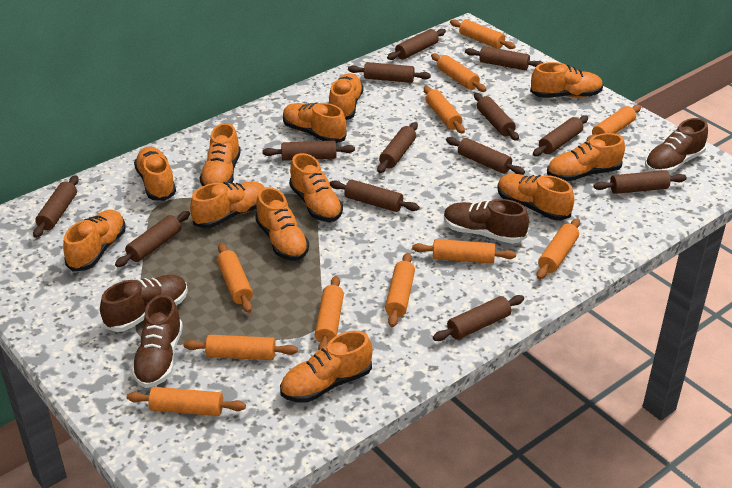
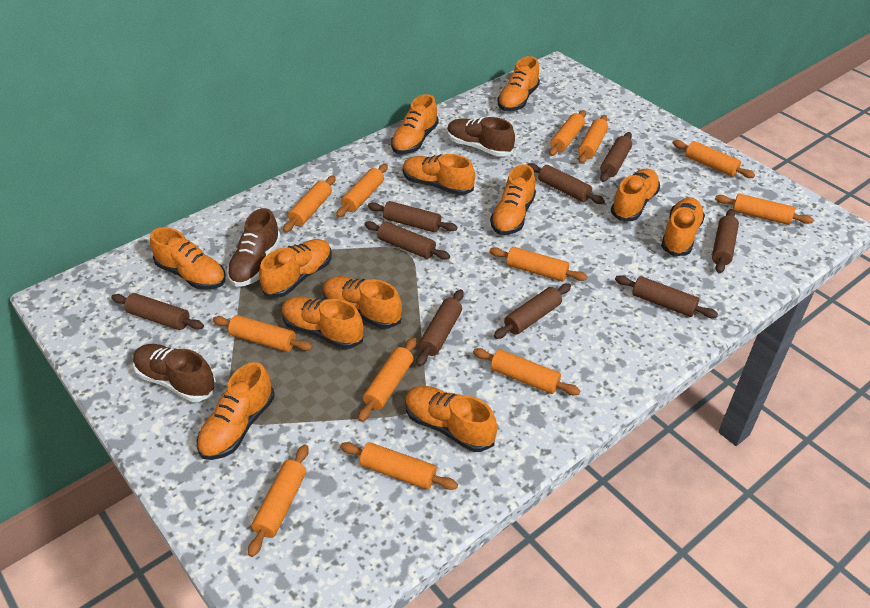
brown rolling pin: [33,175,79,238] [115,211,190,267] [262,141,355,161] [330,179,419,212] [348,62,431,83] [377,122,418,173] [387,29,446,60] [433,295,524,341] [446,137,525,175] [465,46,543,70] [474,93,519,141] [533,115,588,156] [593,170,687,194] = 13 -> [111,293,204,330] [365,221,450,260] [368,201,458,232] [416,289,464,367] [494,283,571,339] [528,163,605,204] [600,132,632,182] [615,275,718,318] [712,209,739,274] = 9
brown shoe: [100,275,188,332] [131,294,183,388] [444,199,529,244] [645,118,708,174] = 4 -> [133,344,217,402] [227,208,281,287] [447,117,515,157] = 3
orange rolling pin: [127,387,246,416] [184,335,298,360] [217,243,253,313] [315,276,344,350] [385,253,415,327] [412,239,516,264] [424,86,465,134] [431,53,486,92] [450,19,516,49] [536,218,580,279] [586,105,641,142] = 11 -> [213,315,313,352] [248,444,309,557] [283,176,336,233] [336,164,388,218] [340,442,458,490] [358,337,417,422] [473,348,580,395] [489,247,588,281] [549,110,586,156] [578,115,608,164] [673,140,755,178] [715,194,814,225] = 12

